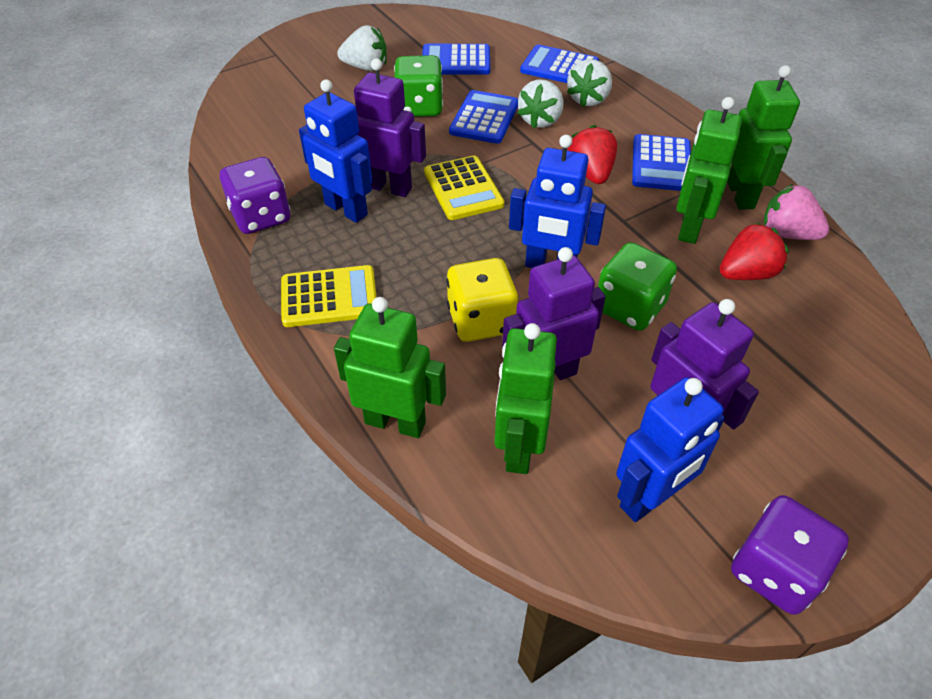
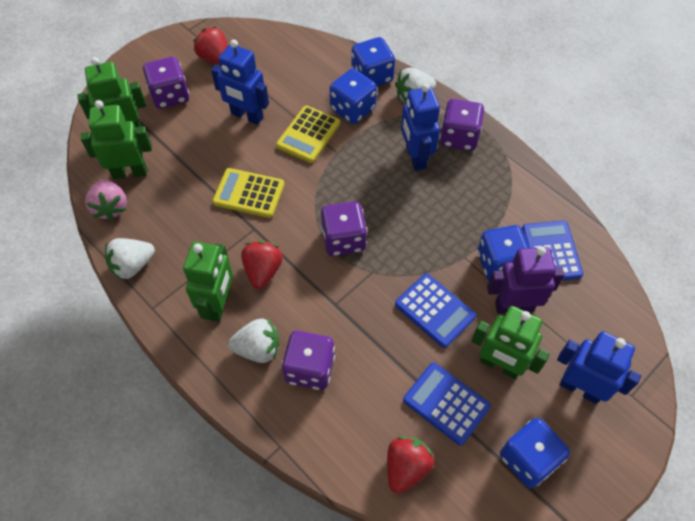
blue calculator: [422,44,490,75] [449,90,518,144] [520,45,599,83] [632,134,691,191] = 4 -> [395,273,476,348] [403,363,491,445] [522,220,583,281] = 3
blue dice: none = 0 -> [330,69,377,124] [351,37,395,86] [477,225,530,280] [500,418,570,488] = 4
green dice: [394,55,443,117] [598,242,677,331] = 2 -> none = 0
purple dice: [220,157,290,234] [731,495,849,615] = 2 -> [143,57,189,109] [282,331,335,390] [321,201,367,256] [440,99,484,151] = 4
purple robot: [354,58,426,197] [502,247,606,380] [650,299,759,429] = 3 -> [487,246,564,314] = 1
red strawberry: [567,125,617,184] [720,222,789,280] = 2 -> [194,27,228,65] [241,241,283,289] [387,436,434,494] = 3
yellow dice: [446,258,518,342] = 1 -> none = 0

